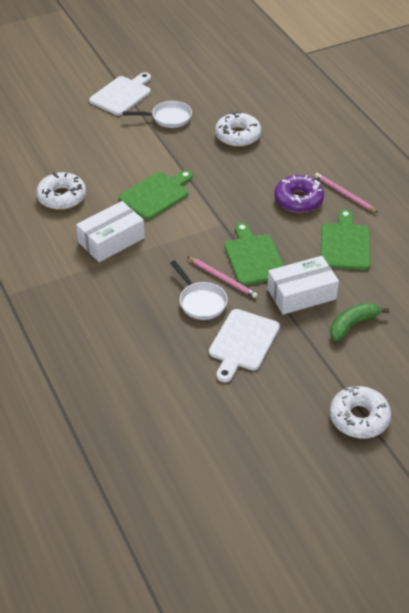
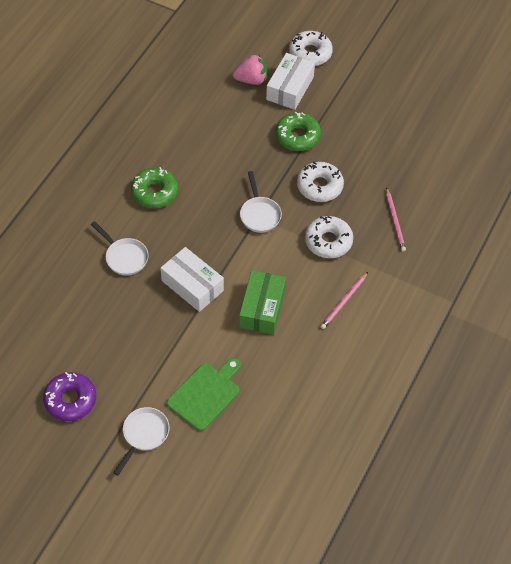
green banana: [330,302,389,341] = 1 -> none = 0
green box: none = 0 -> [239,270,286,335] = 1
green cutting board: [119,170,193,220] [224,222,284,285] [321,209,371,270] = 3 -> [167,358,241,431] = 1
green donut: none = 0 -> [131,167,178,208] [275,111,321,151] = 2
pink strawberry: none = 0 -> [232,54,267,85] = 1
white cutting board: [89,72,151,115] [209,309,280,382] = 2 -> none = 0
white pan: [123,101,192,128] [170,260,228,320] = 2 -> [91,221,149,276] [113,407,170,475] [240,171,282,233] = 3

